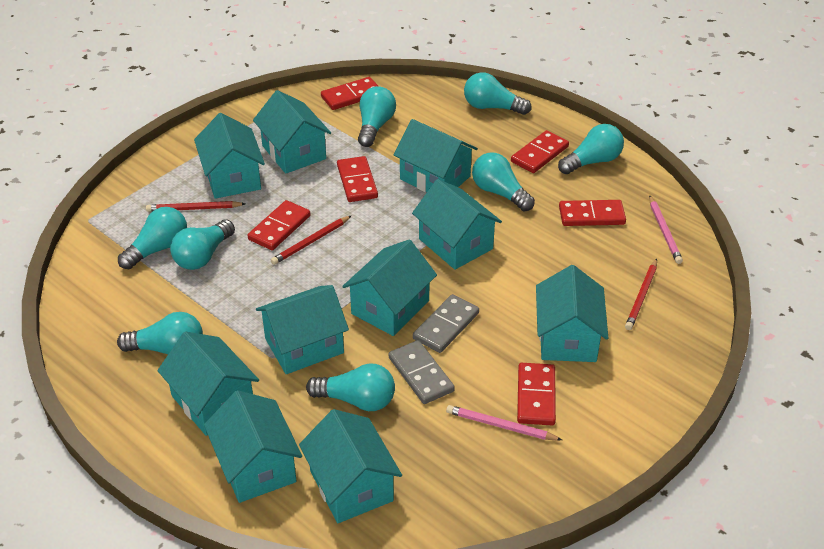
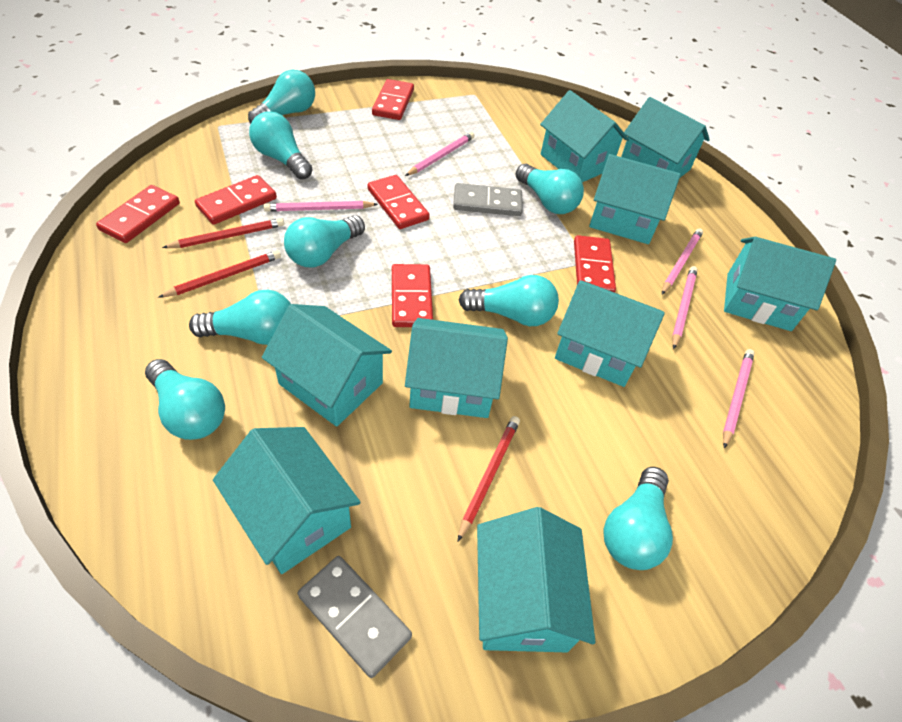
pink pencil: [446,405,562,441] [649,195,683,264] = 2 -> [264,201,378,212] [405,132,475,176] [662,228,703,295] [672,266,698,349] [723,349,754,449] = 5
turquoise house: [157,331,259,436] [194,113,265,199] [204,390,302,503] [253,90,331,174] [256,285,349,374] [299,409,402,523] [342,239,437,336] [394,119,478,192] [412,179,502,270] [536,265,608,362] = 10 -> [213,427,361,574] [262,304,392,427] [405,318,508,418] [477,507,596,652] [540,90,629,182] [555,280,665,387] [589,154,681,244] [621,97,710,177] [724,237,836,331] = 9

